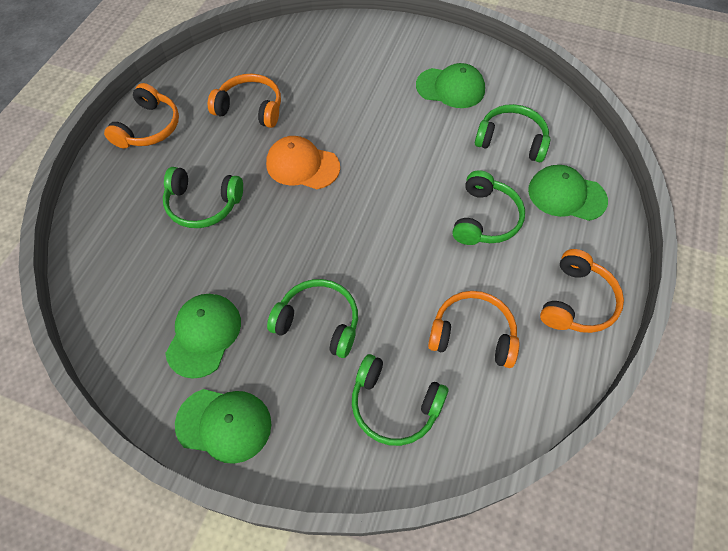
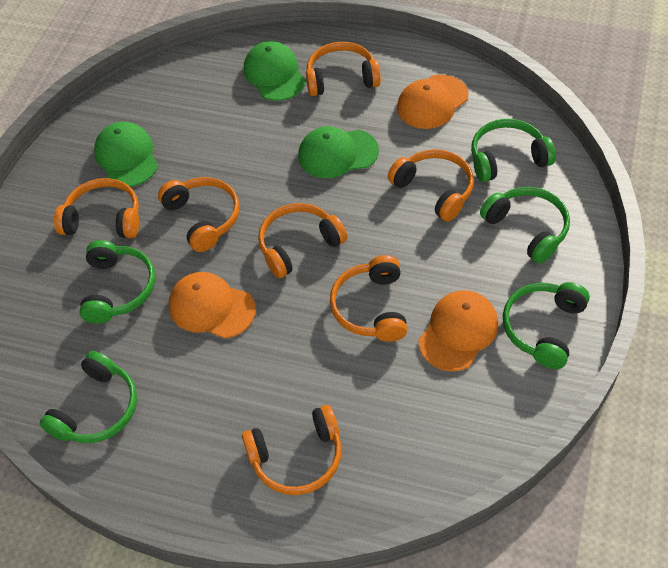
green cap: [165,294,241,379] [175,389,271,464] [416,63,485,108] [528,165,608,221] = 4 -> [94,122,158,187] [244,41,306,101] [298,126,379,178] = 3
orange cap: [266,136,340,189] = 1 -> [168,272,256,339] [397,75,469,129] [418,290,499,371] = 3
orange headphones: [104,83,179,149] [208,74,281,128] [428,291,520,368] [540,249,624,333] = 4 -> [54,178,139,238] [158,177,240,252] [242,405,342,495] [258,203,347,278] [306,42,381,96] [330,255,407,342] [388,149,474,222] = 7

